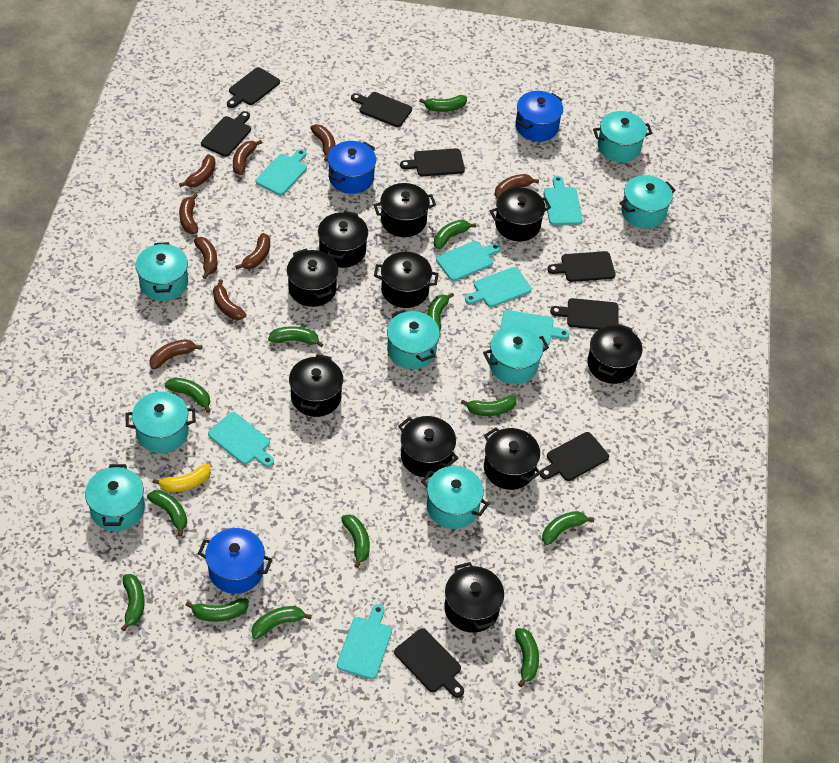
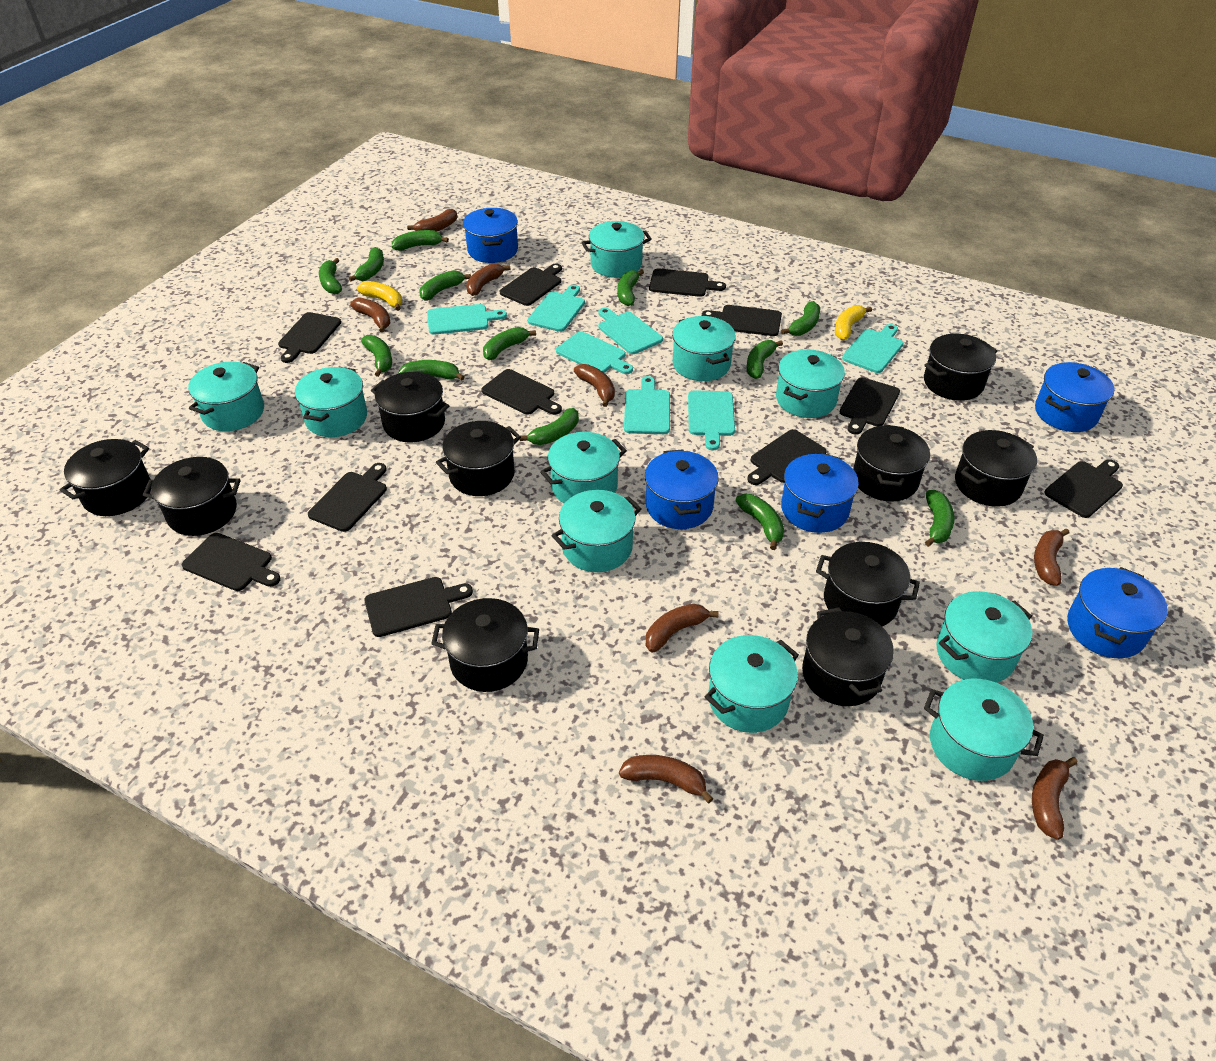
black cutting board: [201,111,251,157] [227,67,280,108] [351,92,412,127] [394,628,464,698] [400,148,465,176] [540,432,609,481] [547,251,616,282] [550,298,619,330] = 8 -> [182,533,281,591] [278,312,341,363] [308,463,387,532] [364,577,473,637] [481,369,562,415] [500,264,562,306] [649,269,726,297] [702,305,782,336] [747,429,827,485] [839,377,900,435] [1045,459,1123,518] = 11
blue pot: [198,528,273,594] [328,141,376,194] [516,91,563,142] = 3 -> [463,208,518,263] [645,449,719,529] [781,453,859,533] [1035,362,1114,432] [1067,567,1168,658] = 5
brown banana: [149,339,202,369] [179,154,215,187] [179,193,198,234] [194,237,218,279] [213,279,247,320] [233,140,262,175] [235,233,270,269] [310,124,336,162] [495,174,539,199] = 9 -> [350,298,391,332] [407,209,457,232] [466,263,510,296] [574,364,615,407] [619,755,714,803] [646,604,719,652] [1032,757,1078,840] [1034,529,1070,586] = 8
turquoise pot: [85,464,145,531] [126,392,196,453] [136,242,188,301] [387,309,440,369] [421,466,489,529] [483,326,549,384] [593,111,652,162] [620,175,676,229] = 8 -> [188,362,264,431] [295,367,367,437] [540,432,627,503] [552,490,641,572] [581,221,652,278] [672,316,736,381] [705,635,799,733] [776,349,845,418] [924,679,1044,781] [936,591,1032,683] = 10
yellow banana: [152,464,211,492] = 1 -> [357,281,402,311] [835,305,872,340] = 2

